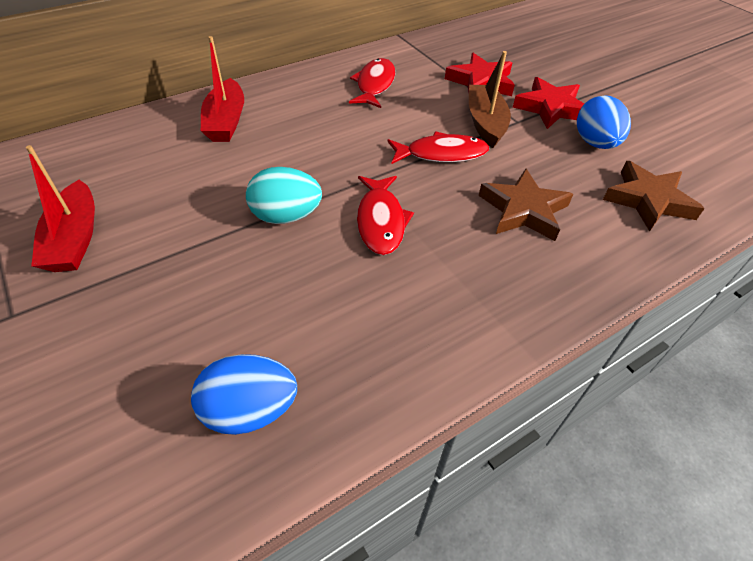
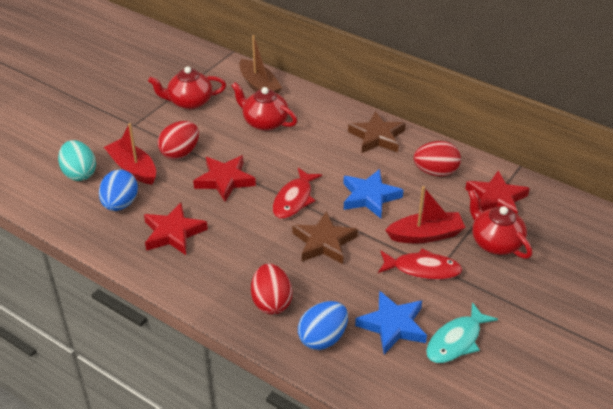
blue star: none = 0 -> [343,169,404,218] [355,291,427,354] = 2
red egg: none = 0 -> [158,121,199,159] [251,264,292,315] [414,141,461,176] = 3
red fish: [349,58,395,108] [357,176,414,255] [388,131,489,164] = 3 -> [273,168,322,219] [378,248,463,280] = 2
red star: [445,53,515,96] [513,77,584,129] = 2 -> [144,203,208,255] [193,155,256,202] [465,171,530,214] = 3
red teapot: none = 0 -> [148,66,226,109] [231,82,297,131] [468,190,532,259] = 3
turquoise fish: none = 0 -> [426,302,498,363] = 1

